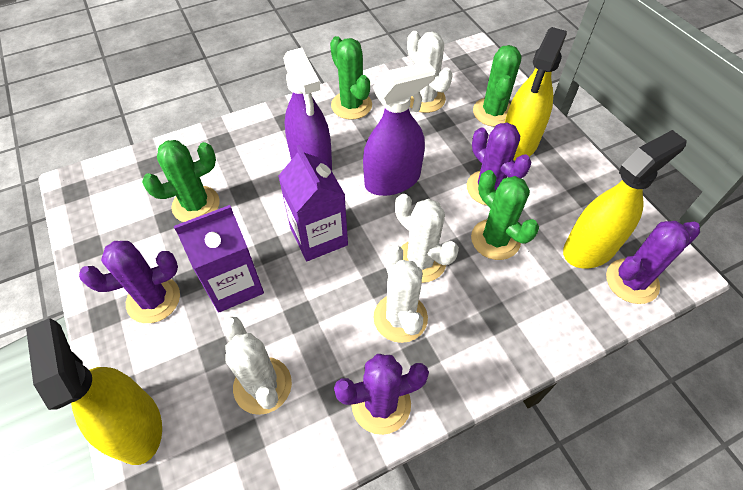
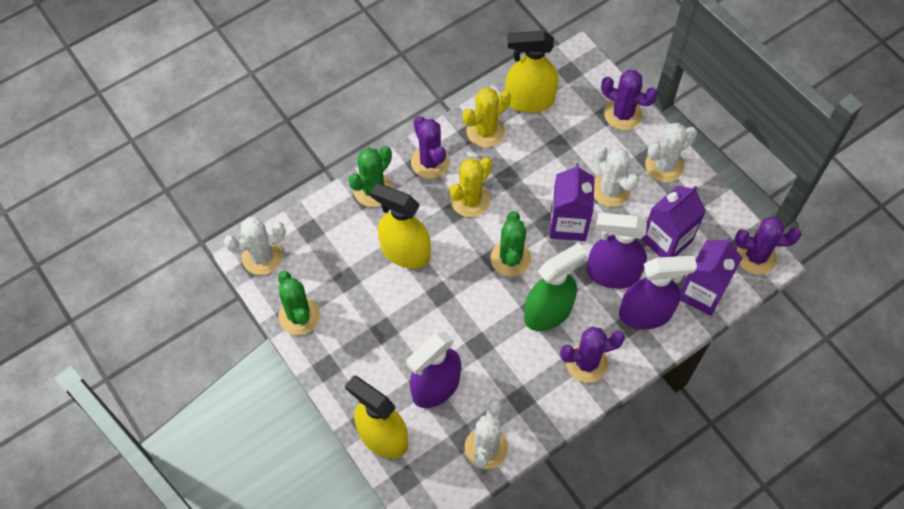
green cactus: [142,140,220,222] [330,36,372,120] [471,170,539,260] [473,45,522,127] = 4 -> [278,271,320,335] [348,146,393,207] [491,211,531,277] = 3
green spray bottle: none = 0 -> [524,243,586,331] = 1
purple carton: [174,205,264,313] [278,145,348,261] = 2 -> [549,163,595,241] [641,186,706,257] [680,237,742,316] = 3
purple spray bottle: [283,47,332,171] [363,61,436,196] = 2 -> [406,331,461,408] [587,213,647,289] [619,255,697,329] = 3
yellow cactus: none = 0 -> [449,157,493,217] [463,87,511,147] = 2

